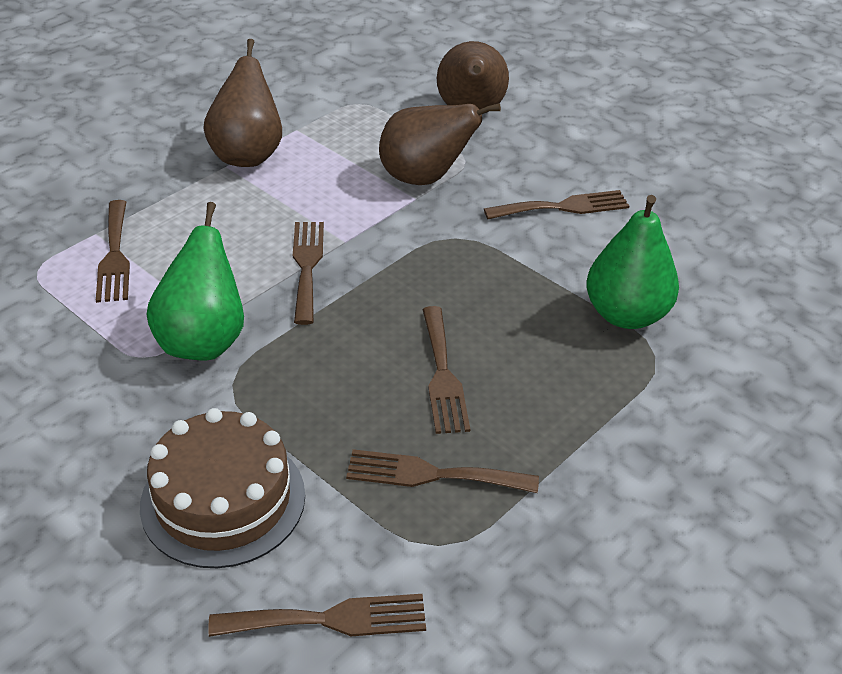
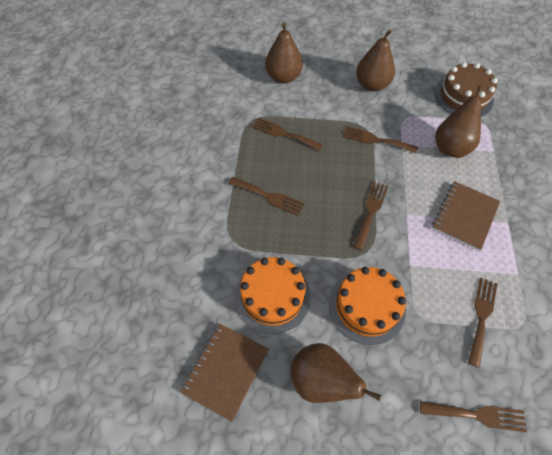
brown notebook: none = 0 -> [180,323,269,422] [432,181,500,251] = 2
brown pear: [203,39,282,167] [379,103,501,185] [437,41,509,114] = 3 -> [265,23,303,83] [290,343,381,403] [356,29,395,91] [435,86,483,158] = 4
green pear: [146,202,244,361] [586,195,679,329] = 2 -> none = 0
orange cake: none = 0 -> [235,257,311,334] [329,267,406,345] = 2

